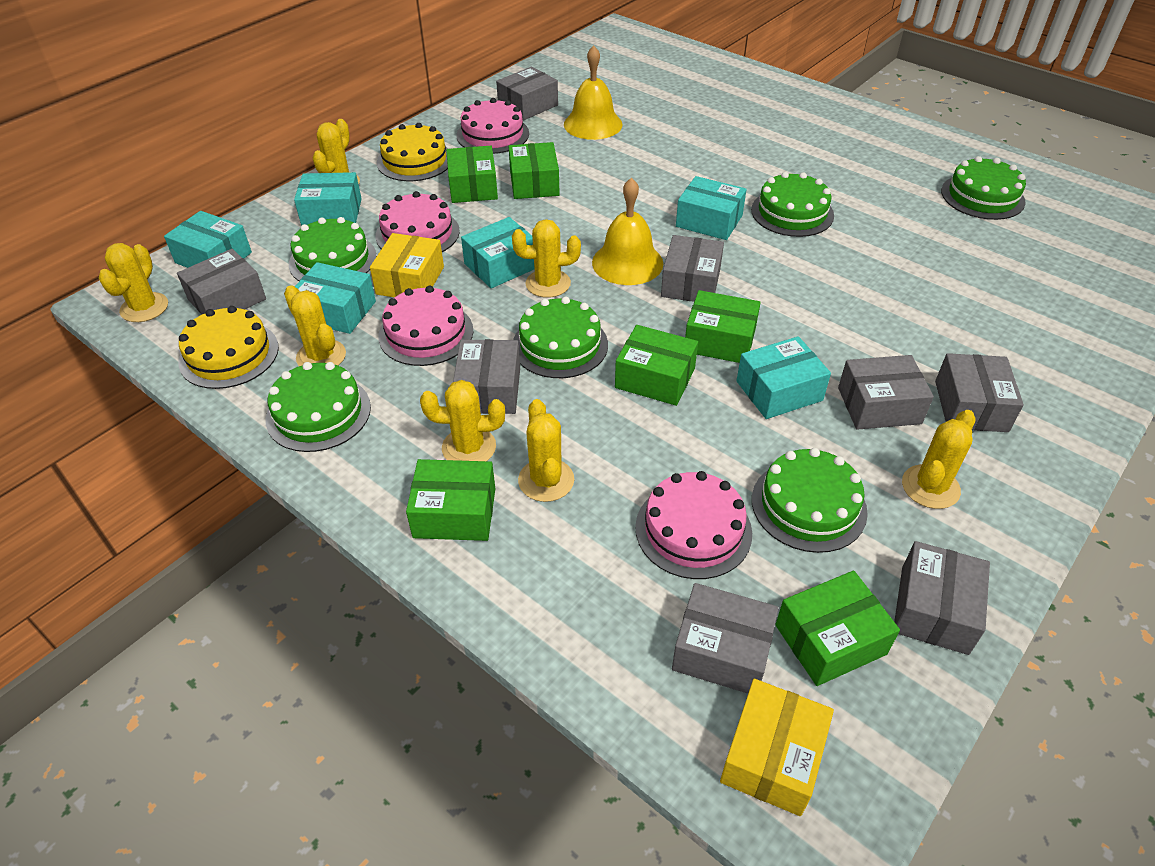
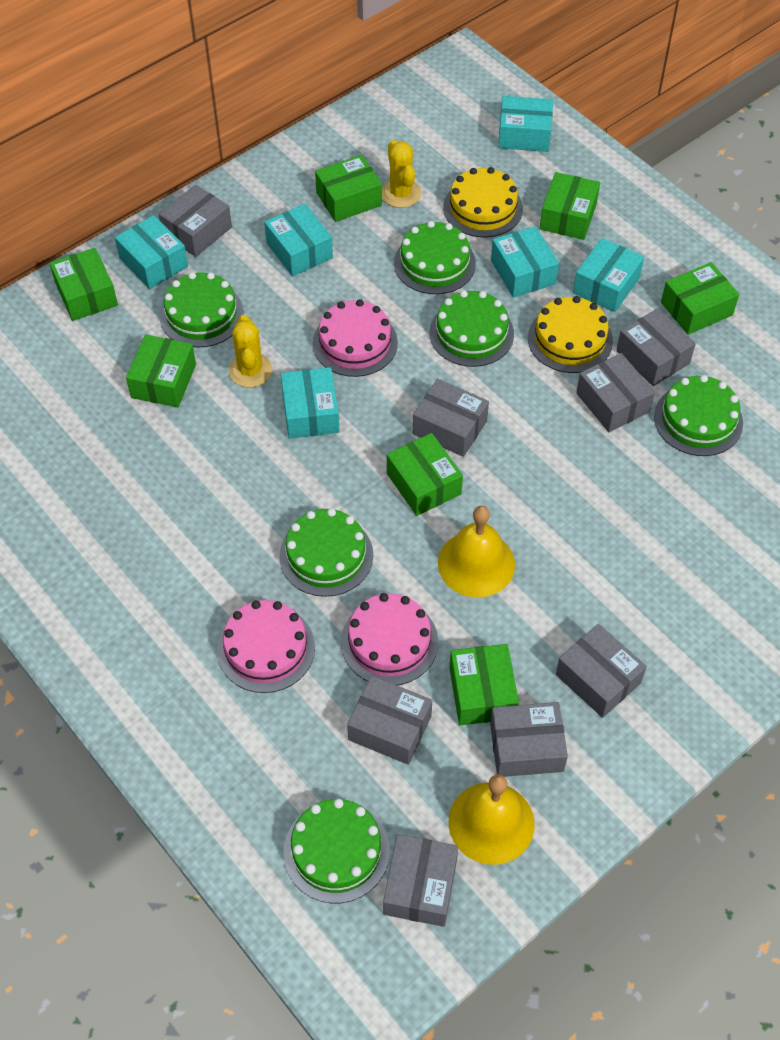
green box: [406,459,495,541] [446,146,498,203] [508,142,560,199] [615,325,698,406] [685,290,761,363] [775,571,900,686] = 6 -> [50,248,118,321] [126,334,196,407] [315,155,382,222] [387,433,463,516] [449,644,519,725] [540,172,600,240] [661,262,739,335] = 7
pink cake: [375,191,460,252] [378,286,474,366] [456,98,529,154] [635,471,752,579] = 4 -> [217,600,315,693] [313,299,398,377] [341,593,438,685] = 3
yellow box: [370,233,444,297] [720,679,834,816] = 2 -> none = 0
yellow cactus: [98,243,168,322] [284,285,346,366] [313,119,360,184] [420,380,505,461] [512,219,581,298] [518,399,574,502] [902,410,976,509] = 7 -> [228,315,272,387] [382,140,421,208] = 2

